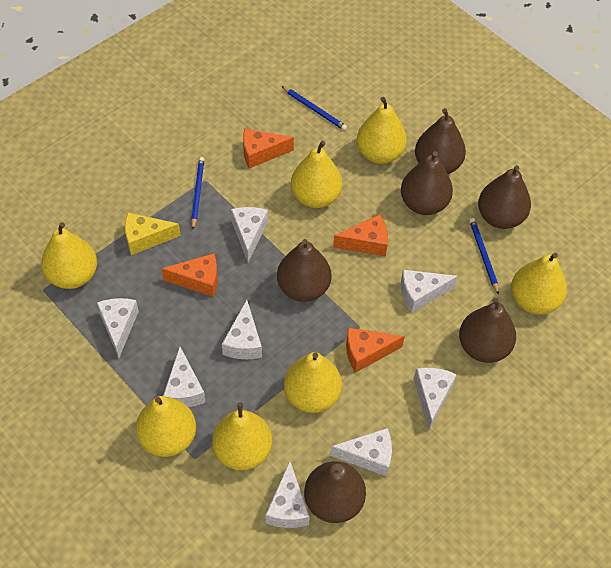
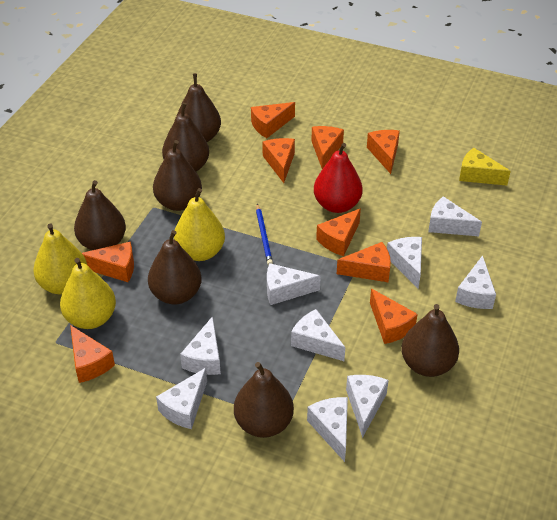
blue pencil: [191,157,205,229] [282,86,347,130] [469,218,499,295] = 3 -> [256,204,273,265] = 1
brown pear: [277,239,332,302] [304,461,366,523] [401,151,453,215] [415,108,466,174] [459,298,516,363] [478,165,531,229] = 6 -> [74,180,126,250] [148,230,202,305] [153,140,202,211] [162,103,209,172] [177,73,221,142] [234,362,294,438] [401,304,459,377] = 7
orange cheese: [161,253,218,297] [243,129,294,168] [333,214,388,256] [346,328,405,373] = 4 -> [70,325,115,383] [82,242,134,282] [251,102,295,138] [262,138,295,183] [311,126,344,169] [316,208,361,256] [337,242,391,282] [367,130,400,174] [370,289,418,344] = 9
red pear: none = 0 -> [314,143,363,213] = 1
white cheese: [97,298,139,358] [163,347,206,407] [222,300,262,359] [231,207,268,262] [266,461,310,528] [330,428,392,476] [401,270,458,313] [414,368,457,430] = 8 -> [156,368,207,429] [180,316,221,375] [267,263,321,305] [291,309,345,361] [307,397,348,462] [346,375,389,438] [387,237,422,289] [428,196,482,236] [455,255,496,309] = 9
yellow pear: [41,222,97,289] [136,396,196,457] [212,402,272,471] [284,352,342,413] [291,141,342,208] [356,97,407,164] [511,253,567,315] = 7 -> [33,224,87,295] [60,258,116,329] [174,188,225,261] = 3

